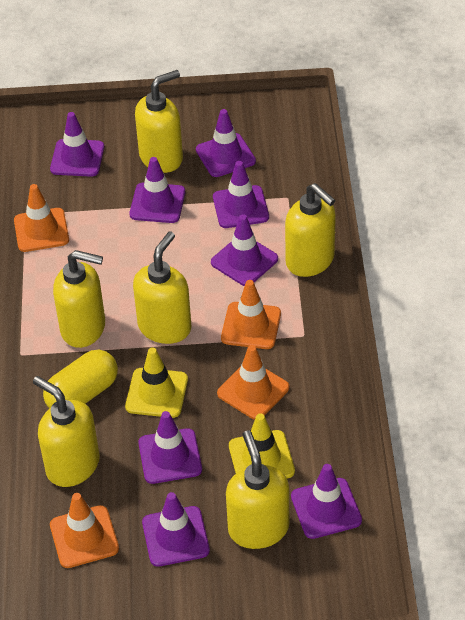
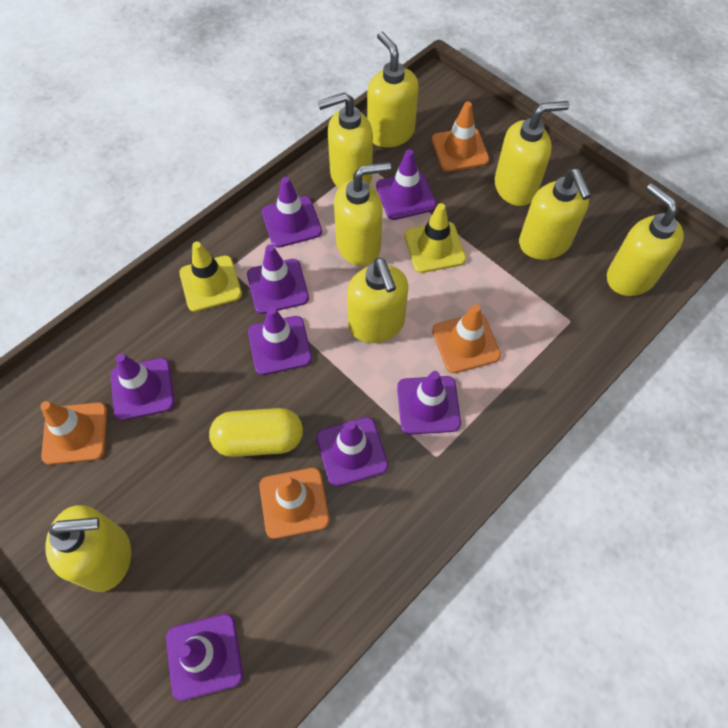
yellow soap dispenser: [33,376,100,487] [53,250,105,348] [133,232,191,344] [135,70,183,173] [226,430,289,549] [285,183,336,277] = 6 -> [45,505,131,592] [318,92,373,188] [334,162,391,266] [347,258,408,343] [367,31,419,147] [495,101,569,206] [519,169,592,260] [607,183,684,296] = 8

